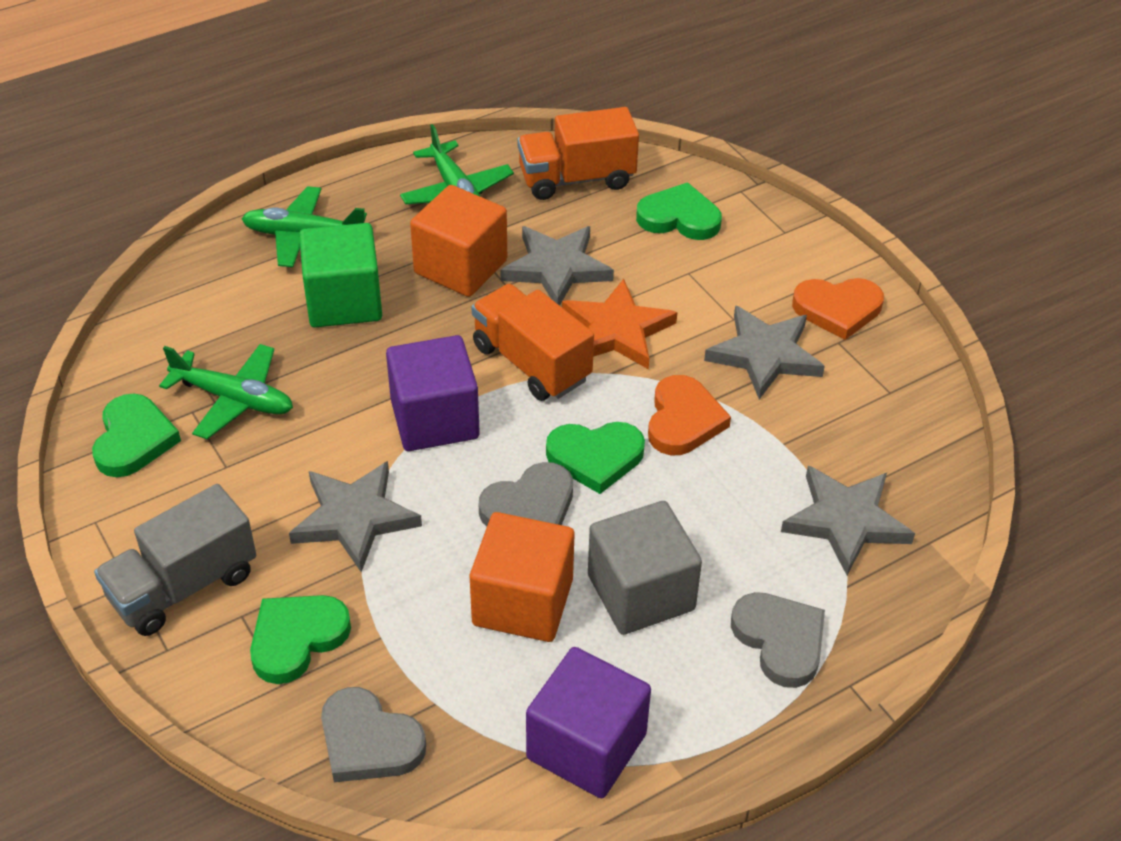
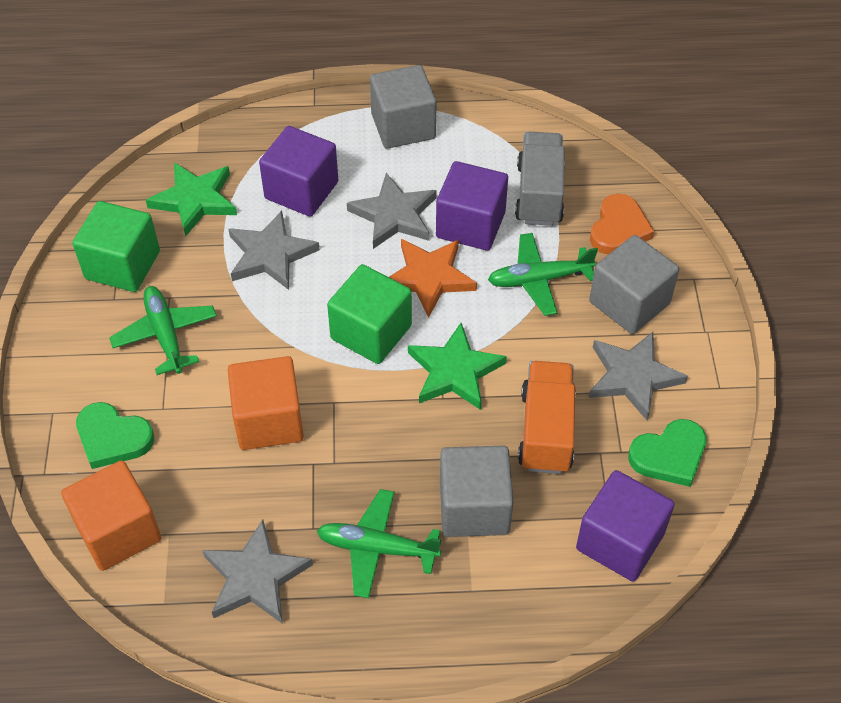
green cube: [299,223,382,328] = 1 -> [72,201,160,292] [327,264,412,364] = 2
green heart: [92,394,181,477] [250,595,351,684] [546,422,645,494] [636,182,722,240] = 4 -> [76,402,154,469] [628,419,707,487] = 2
green star: none = 0 -> [146,162,237,237] [408,323,507,410] = 2
grey cube: [588,501,702,635] = 1 -> [370,65,436,149] [440,446,514,537] [589,235,679,334] = 3
grey heart: [321,687,426,782] [479,462,573,526] [731,592,825,688] = 3 -> none = 0
orange heart: [648,375,731,455] [792,278,884,340] = 2 -> [590,194,654,254] = 1
orange truck: [472,284,594,401] [517,107,639,200] = 2 -> [518,361,576,474] = 1
purple cube: [386,335,480,451] [526,647,651,798] = 2 -> [259,126,338,217] [436,161,508,251] [576,470,675,581] = 3

